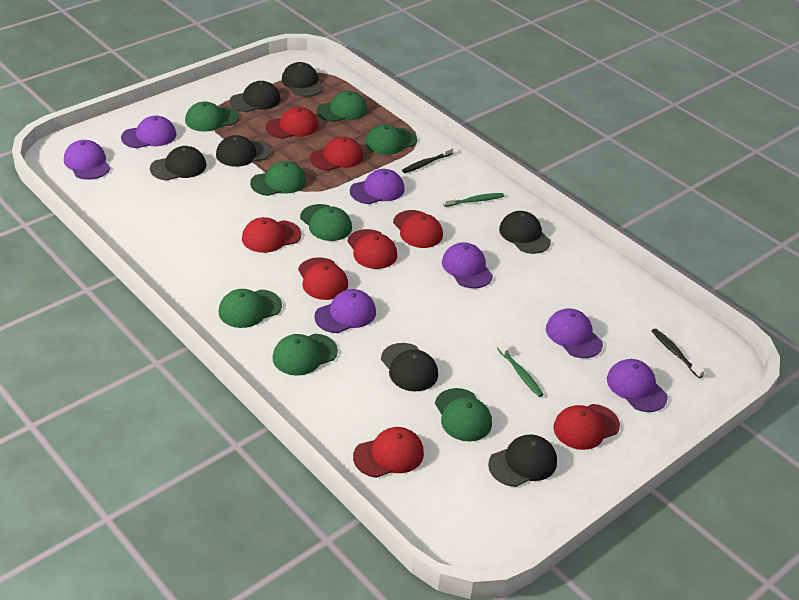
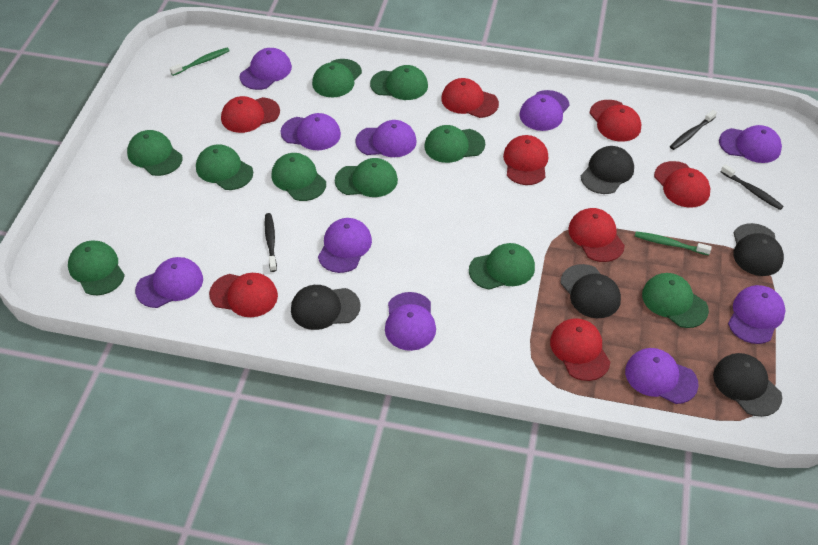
black cap: [150,146,206,180] [216,135,271,167] [230,81,280,112] [282,62,323,97] [381,343,438,391] [488,434,557,487] [499,211,551,254] = 7 -> [291,285,360,330] [560,264,621,318] [581,146,634,194] [713,353,782,417] [733,223,784,276] = 5
black toothbrush: [402,146,453,173] [652,328,705,378] = 2 -> [265,213,277,272] [670,110,717,150] [721,164,784,210] = 3
green cap: [185,101,239,132] [219,289,282,328] [250,161,306,196] [273,334,338,376] [300,204,352,241] [317,91,367,122] [365,124,417,155] [435,388,492,441] = 8 -> [68,241,125,295] [127,130,183,176] [196,144,253,190] [271,153,326,201] [312,59,362,97] [335,158,398,197] [370,65,428,100] [424,125,485,163] [469,243,535,290] [642,273,709,328] = 10
purple cap: [64,140,110,180] [121,116,176,148] [314,289,376,333] [350,169,405,204] [442,242,493,288] [546,308,603,358] [607,359,668,412] = 7 -> [135,257,203,308] [240,48,292,90] [280,113,341,150] [318,218,372,273] [355,120,417,157] [385,292,436,351] [519,90,570,131] [625,348,699,404] [719,125,782,163] [728,285,785,344] = 10

